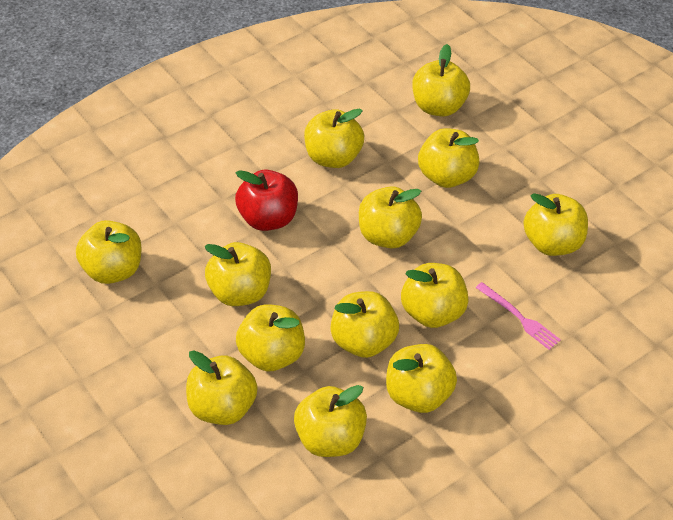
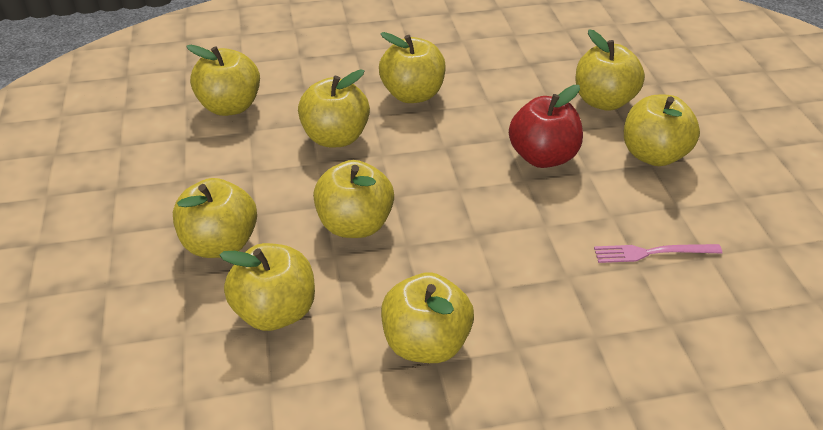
yellow apple: [76,220,142,284] [186,350,258,425] [204,242,271,306] [236,304,305,371] [294,385,367,457] [304,109,364,168] [330,291,399,358] [359,186,422,248] [386,344,457,413] [401,263,469,328] [412,44,470,116] [418,128,480,188] [524,193,588,256] = 13 -> [173,178,257,258] [186,45,260,116] [219,243,315,331] [298,69,370,147] [313,160,394,238] [379,32,446,103] [381,272,474,363] [576,29,645,111] [624,95,700,166] = 9

